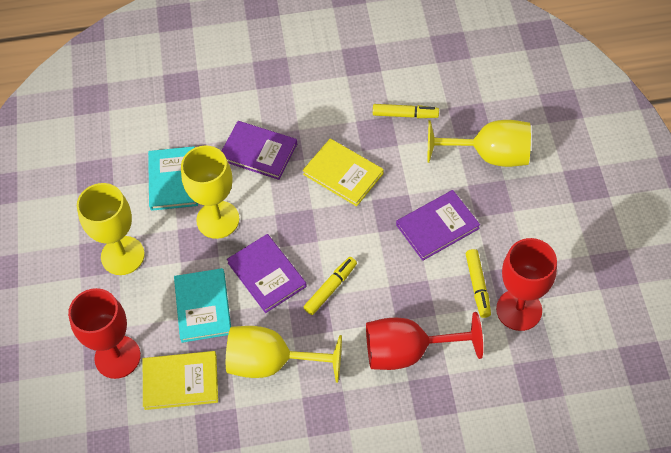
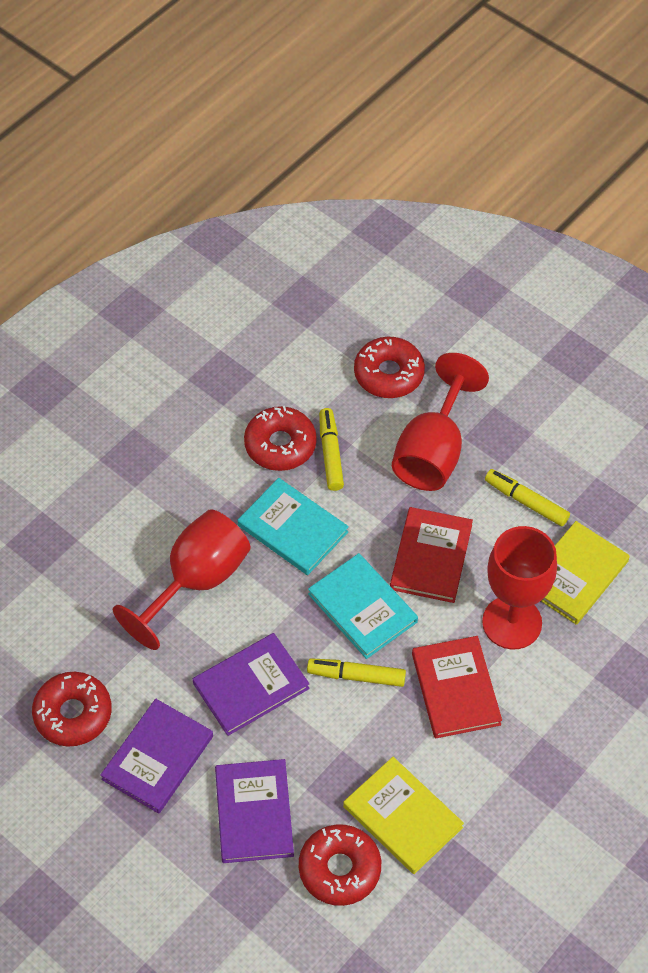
red book: none = 0 -> [390,507,473,603] [412,636,502,738] = 2
red donut: none = 0 -> [32,672,112,746] [244,406,317,471] [299,824,381,906] [354,337,425,398] = 4
yellow goblet: [77,183,145,275] [181,145,239,239] [226,326,342,383] [427,120,531,167] = 4 -> none = 0

